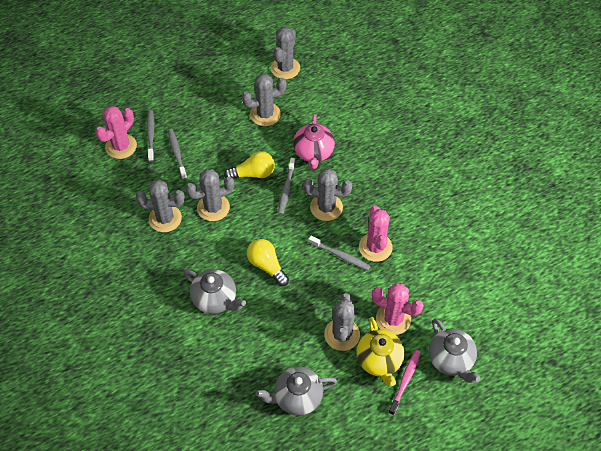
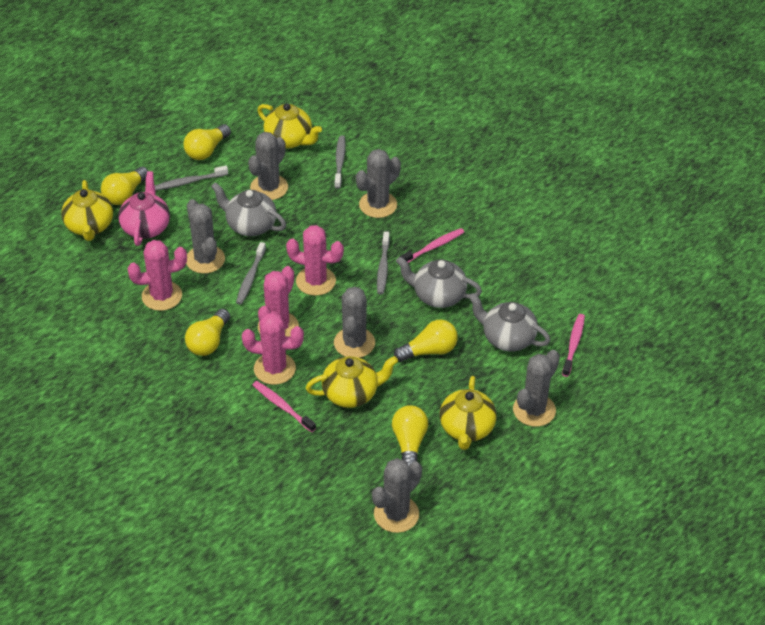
pink cactus: [95,106,137,159] [359,206,393,262] [372,283,424,335] = 3 -> [127,240,187,311] [242,312,304,385] [258,266,299,337] [286,225,344,296] = 4
pink toothbrush: [388,350,421,415] = 1 -> [253,381,316,432] [399,228,464,263] [562,314,585,377] = 3
yellow light bulb: [224,151,275,179] [247,239,289,286] = 2 -> [101,167,148,205] [183,124,231,160] [185,309,230,356] [392,405,428,465] [394,320,458,362] = 5
yellow teapot: [356,317,405,386] = 1 -> [61,180,113,241] [257,103,322,149] [306,356,398,408] [440,376,497,450] = 4

